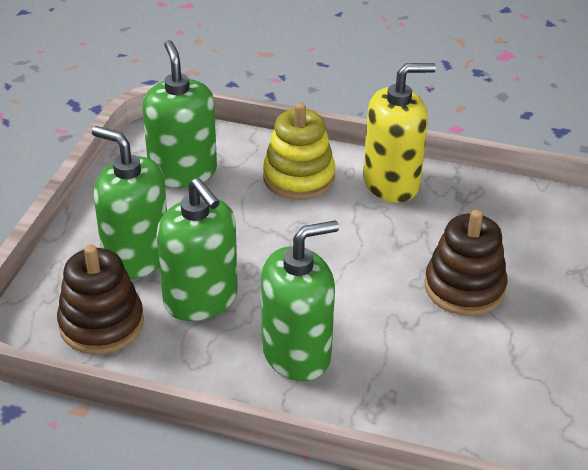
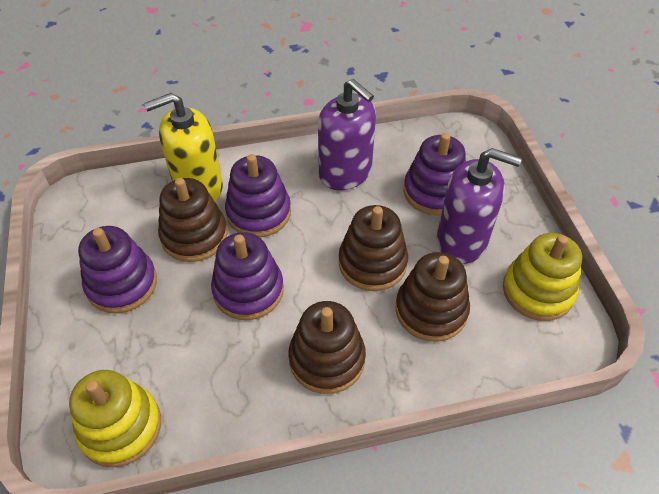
brown stacking toy: [57,245,144,354] [424,210,508,316] = 2 -> [158,178,228,262] [288,301,366,394] [339,205,408,291] [395,252,470,342] = 4
green soap dispenser: [92,126,167,279] [142,40,217,188] [157,178,238,321] [261,220,339,381] = 4 -> none = 0
purple soap dispenser: none = 0 -> [318,79,376,190] [437,148,522,264] = 2
purple stacking toy: none = 0 -> [78,226,157,313] [211,232,284,320] [225,154,291,238] [403,133,466,216] = 4
yellow stacking toy: [263,103,335,200] = 1 -> [69,370,161,468] [503,233,582,321] = 2

